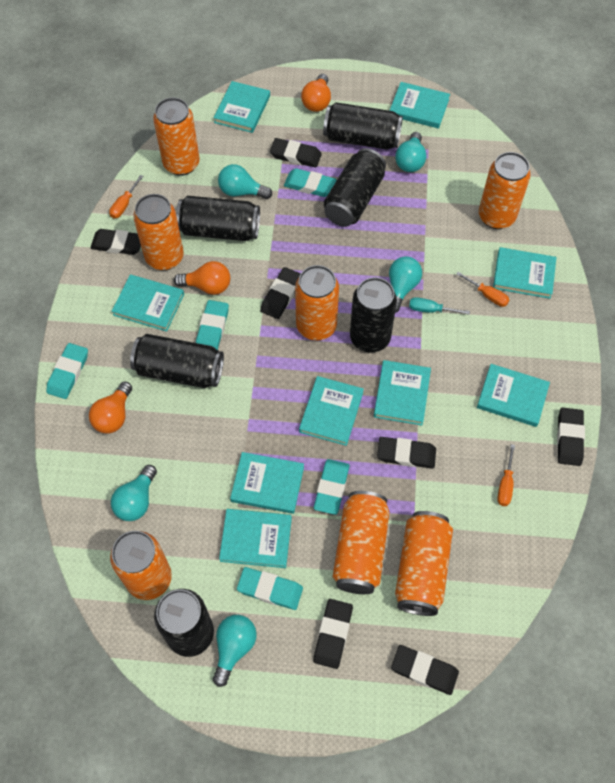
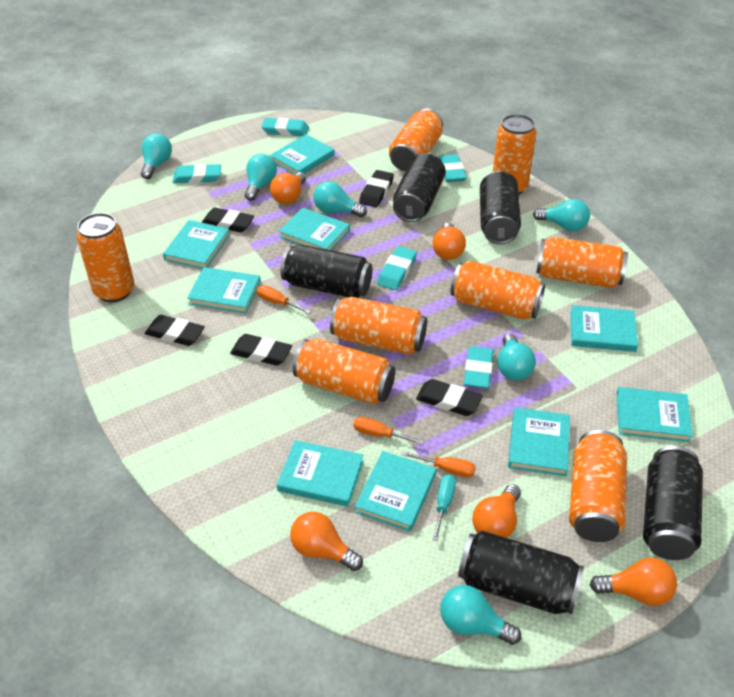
black can: [130,334,224,388] [154,589,214,657] [176,196,260,241] [323,102,403,150] [324,148,386,227] [350,277,397,353] = 6 -> [280,244,372,298] [393,153,446,222] [458,531,584,614] [480,171,521,244] [643,446,703,560] = 5
black eraser: [90,229,141,255] [260,267,301,319] [270,138,322,168] [313,599,353,669] [377,437,436,469] [391,645,459,695] [557,407,585,466] = 7 -> [144,315,205,346] [201,208,254,232] [230,334,292,366] [359,170,394,207] [416,379,483,416] = 5
orange can: [110,531,172,600] [133,194,184,271] [153,97,200,176] [295,265,339,341] [333,491,390,594] [395,511,453,616] [479,152,531,229] = 7 -> [76,213,134,302] [293,339,395,404] [330,297,427,355] [389,109,443,171] [450,260,545,319] [493,114,536,195] [536,237,628,288] [569,430,627,542] = 8
orange light bulb: [89,381,132,434] [174,261,230,295] [301,74,331,112] = 3 -> [270,172,306,204] [290,512,363,571] [433,222,466,260] [472,484,521,538] [590,558,677,606] = 5
turquoise light bulb: [111,465,157,521] [213,615,257,687] [218,164,272,199] [389,256,422,313] [395,132,426,172] = 5 -> [141,133,172,179] [245,154,277,201] [314,181,367,217] [440,585,521,645] [497,333,536,381] [533,199,590,231] = 6

